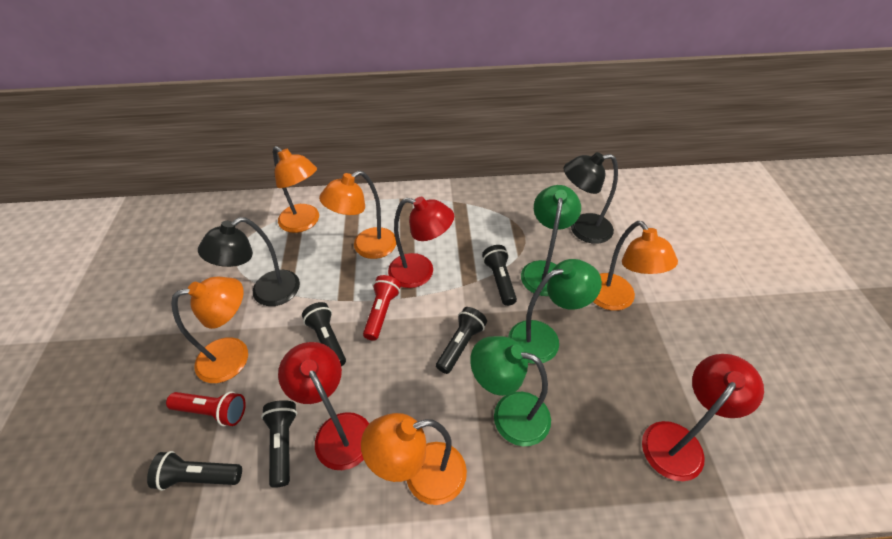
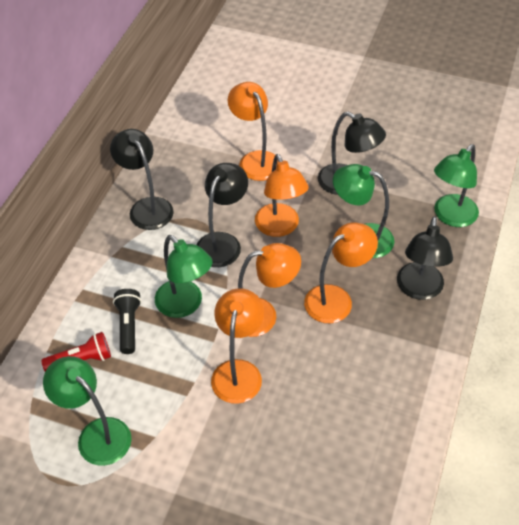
black flashlight: [147,451,242,491] [261,400,297,488] [302,302,346,366] [436,307,487,374] [482,245,517,306] = 5 -> [113,289,141,354] = 1
black lamp: [198,217,300,306] [564,152,618,244] = 2 -> [110,129,174,230] [197,163,248,267] [318,112,386,195] [397,216,453,300] = 4
green lamp: [470,336,551,446] [508,259,602,364] [521,185,581,296] = 3 -> [43,356,132,466] [155,235,213,318] [333,164,394,258] [434,144,479,227] = 4
red flashlight: [166,391,246,426] [363,275,401,341] = 2 -> [41,332,111,372] = 1
red lamp: [278,342,369,470] [388,197,454,288] [642,354,764,481] = 3 -> none = 0

